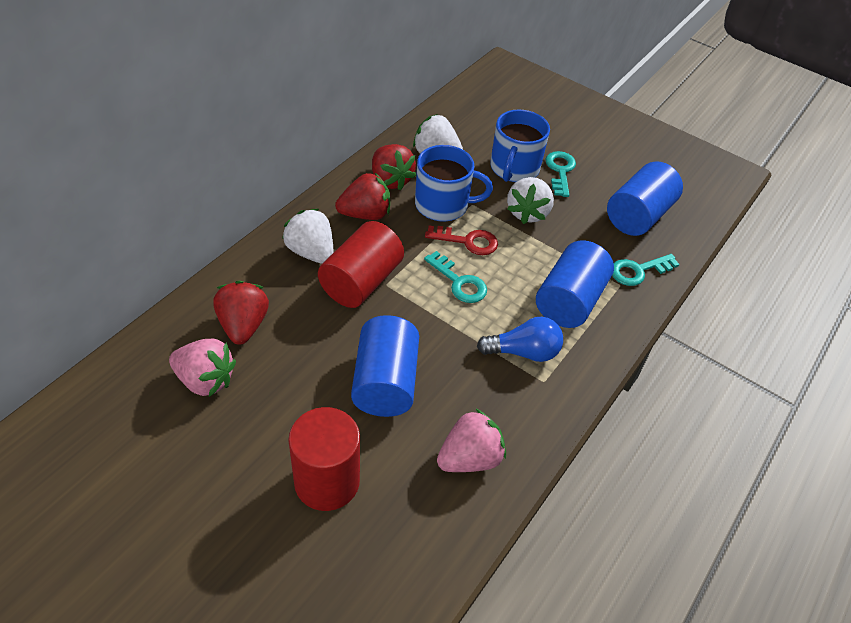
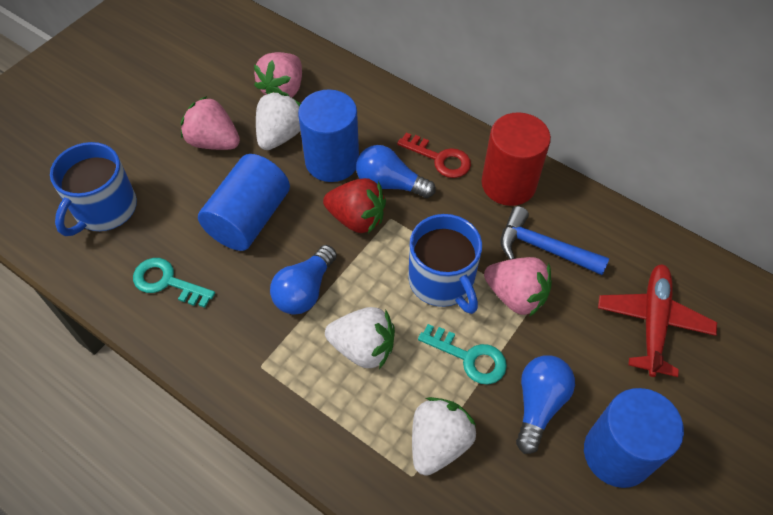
blue hammer: none = 0 -> [500,206,609,275] = 1
blue light bulb: [477,317,563,362] = 1 -> [270,245,337,315] [356,145,436,198] [516,355,575,454] = 3
pink strawberry: [169,339,236,397] [437,408,506,472] = 2 -> [181,96,240,150] [254,52,302,98] [484,257,552,317] = 3
red cylinder: [288,407,360,511] [318,221,404,308] = 2 -> [482,112,551,206] = 1
red plane: none = 0 -> [598,264,717,377] = 1
red strawberry: [213,281,269,345] [335,173,390,220] [372,144,416,190] = 3 -> [323,178,386,234] = 1
turquoise key: [424,251,487,303] [546,151,576,197] [612,254,680,286] = 3 -> [133,258,215,308] [418,324,507,384] = 2

